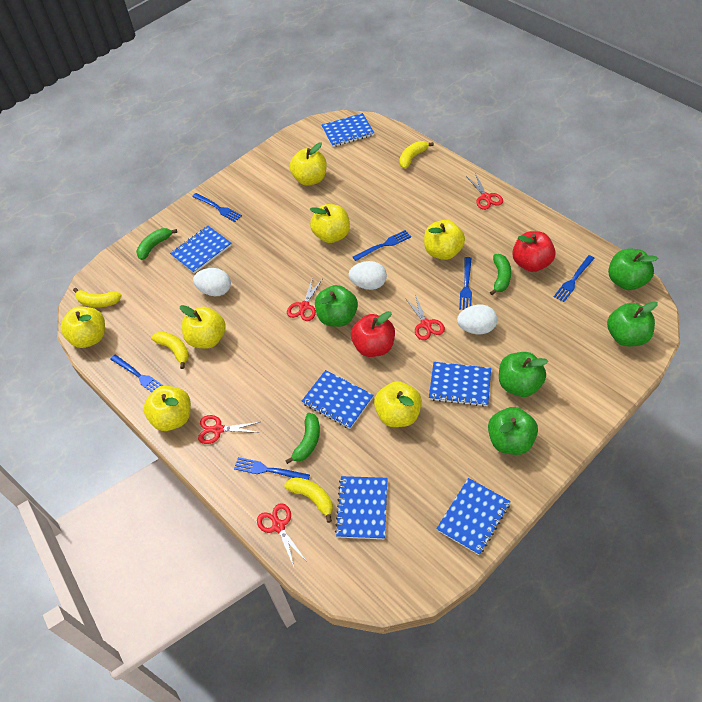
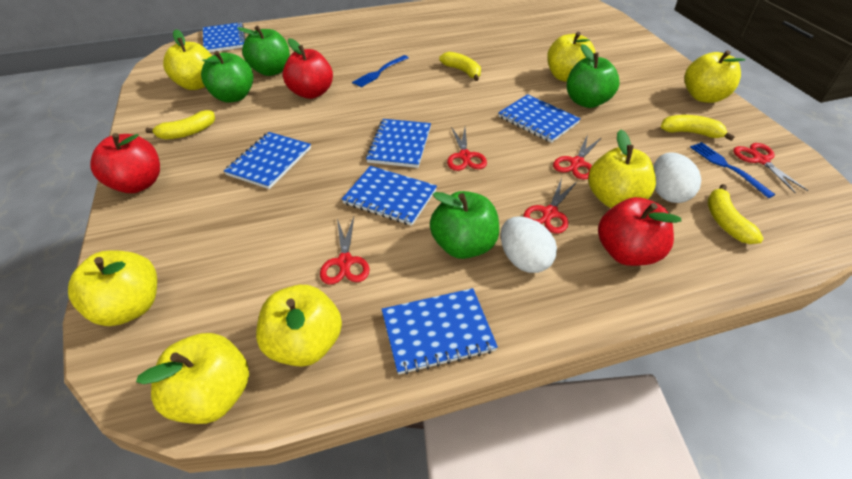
blue fork: [110,355,163,392] [192,193,242,222] [234,457,310,480] [353,230,411,261] [459,257,472,310] [554,255,595,302] = 6 -> [352,55,409,87] [690,142,775,198] = 2
green apple: [315,285,358,327] [488,407,538,455] [499,352,548,397] [607,301,658,346] [608,249,658,290] = 5 -> [201,51,253,102] [237,25,290,76] [430,191,499,259] [567,44,620,108] = 4
green banana: [136,228,177,260] [285,413,320,464] [490,254,511,295] = 3 -> none = 0
red apple: [351,311,395,357] [512,231,555,272] = 2 -> [90,133,160,193] [283,38,333,99] [598,197,682,266] = 3
white egg: [193,268,231,296] [349,261,387,290] [457,304,497,335] = 3 -> [501,216,557,273] [653,153,701,203] = 2

